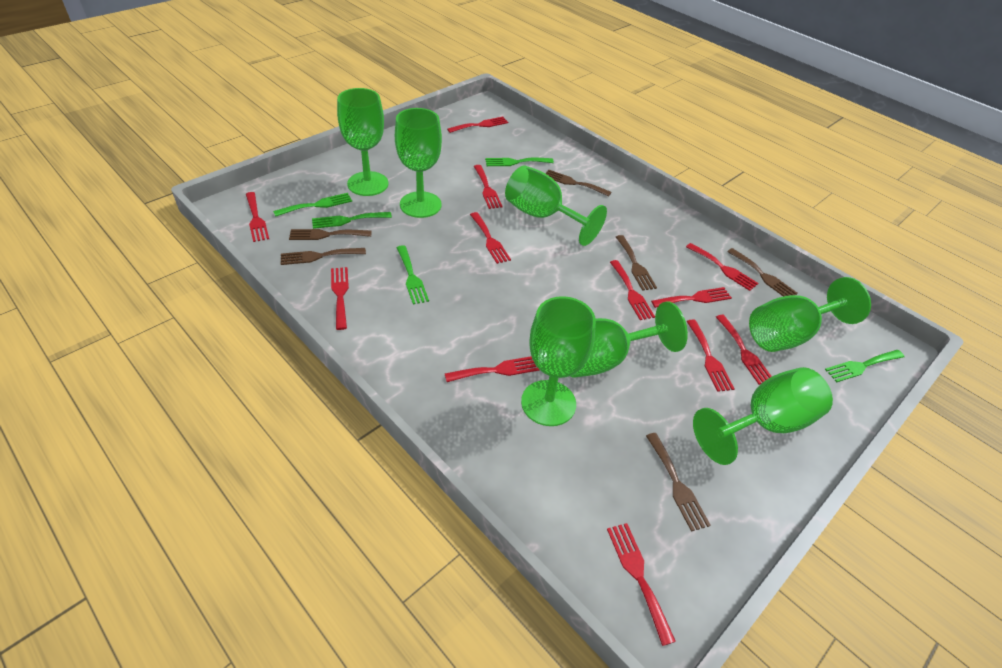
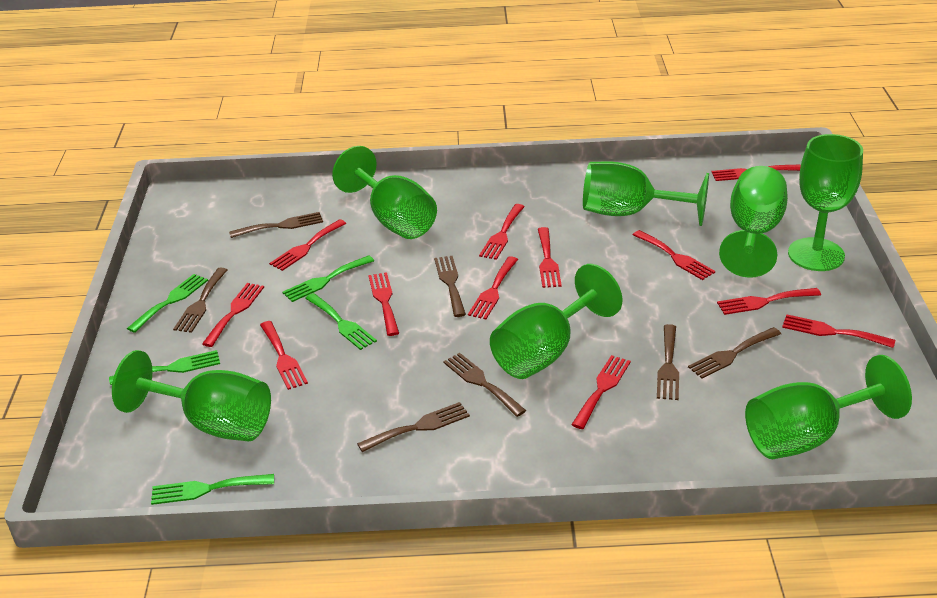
brown fork: [281,248,366,265] [289,229,372,240] [545,170,611,197] [616,235,657,291] [646,433,711,532] [727,248,798,297] = 6 -> [173,268,227,333] [229,212,323,238] [357,402,470,452] [434,256,466,317] [443,353,526,417] [657,324,679,400] [688,327,781,379] = 7

